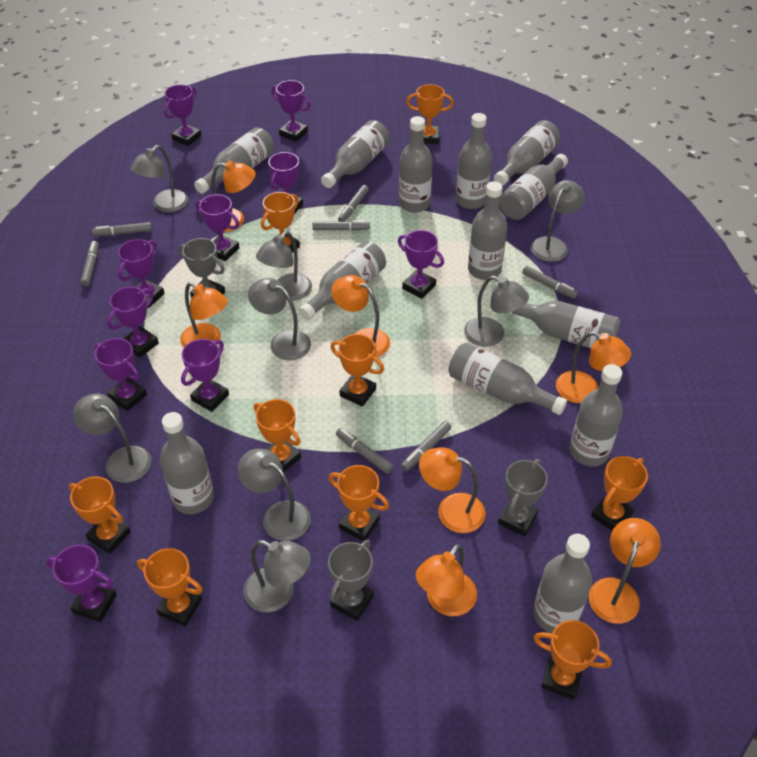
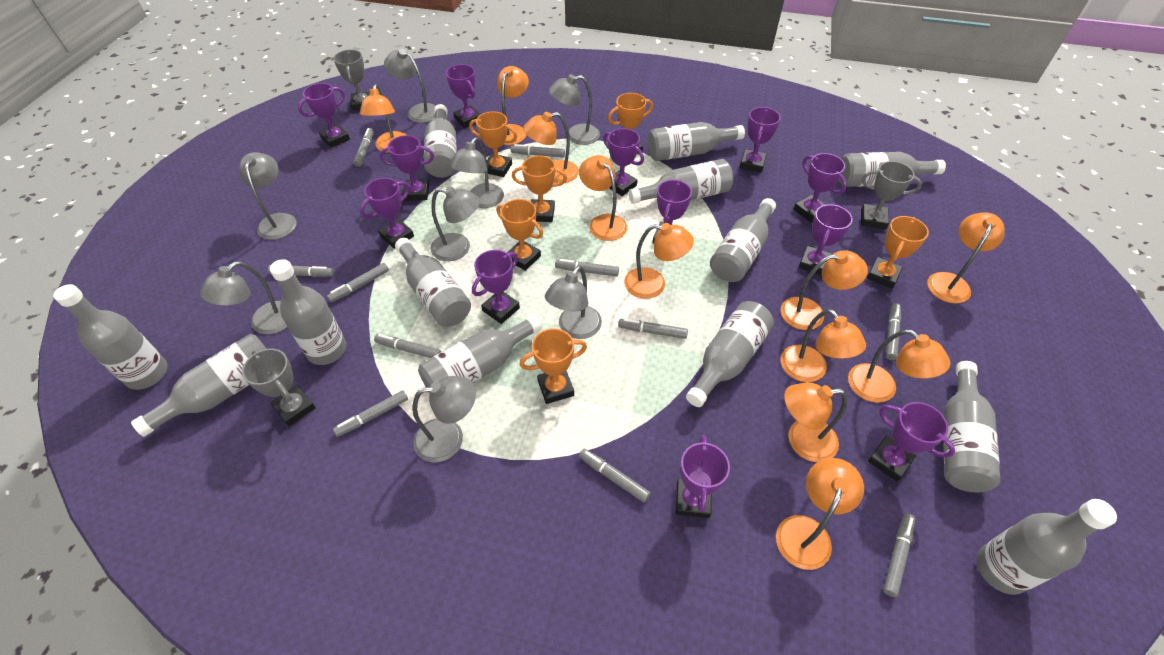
grey marker: [81,241,99,287] [92,222,152,236] [312,221,370,231] [336,428,394,474] [338,185,369,221] [401,421,451,471] [522,266,578,299] = 7 -> [268,265,334,277] [327,263,389,302] [333,391,408,437] [353,128,374,167] [374,334,441,358] [511,144,565,157] [555,259,619,276] [579,449,651,503] [618,318,688,339] [883,513,915,597] [886,303,901,360] = 11
orange lamp: [180,282,228,347] [211,161,256,232] [331,275,390,357] [416,544,477,616] [419,447,486,533] [556,331,631,403] [589,518,661,624] = 7 -> [360,84,406,153] [497,66,529,145] [523,112,579,183] [579,155,627,241] [624,223,694,299] [776,458,864,570] [781,250,868,330] [781,309,866,382] [784,382,847,462] [848,329,951,403] [927,212,1005,304] = 11
orange trophy: [69,476,131,554] [137,548,202,627] [254,399,301,472] [261,192,300,253] [329,465,389,541] [331,334,384,407] [406,84,454,144] [534,620,612,700] [591,456,648,531] = 9 -> [469,111,517,177] [497,199,543,271] [512,155,567,222] [520,328,587,404] [608,93,653,154] [867,216,929,289] = 6
purple trophy: [46,545,117,622] [94,338,147,411] [107,287,159,358] [118,239,165,308] [164,84,201,146] [181,339,229,412] [196,194,240,261] [268,152,303,214] [271,80,311,142] [398,230,444,299] = 10 -> [298,83,350,148] [360,178,414,248] [379,135,434,201] [446,64,481,128] [472,250,520,324] [603,128,644,196] [653,180,692,244] [676,435,730,518] [740,107,781,173] [794,153,847,222] [799,204,853,275] [868,402,955,482] = 12

